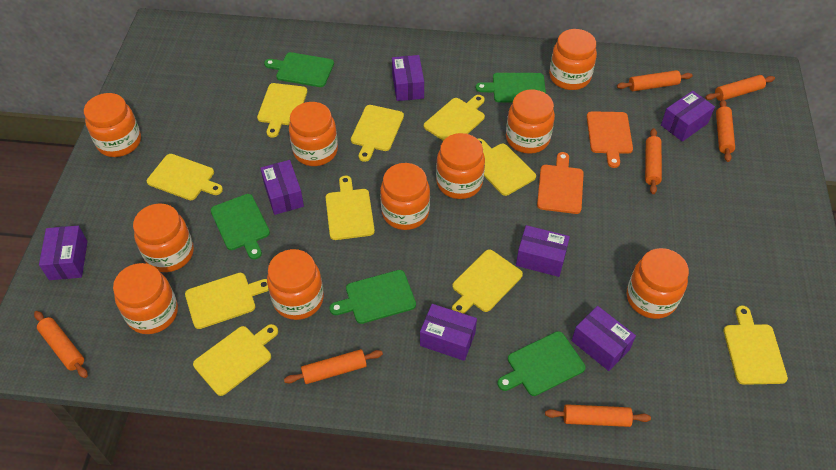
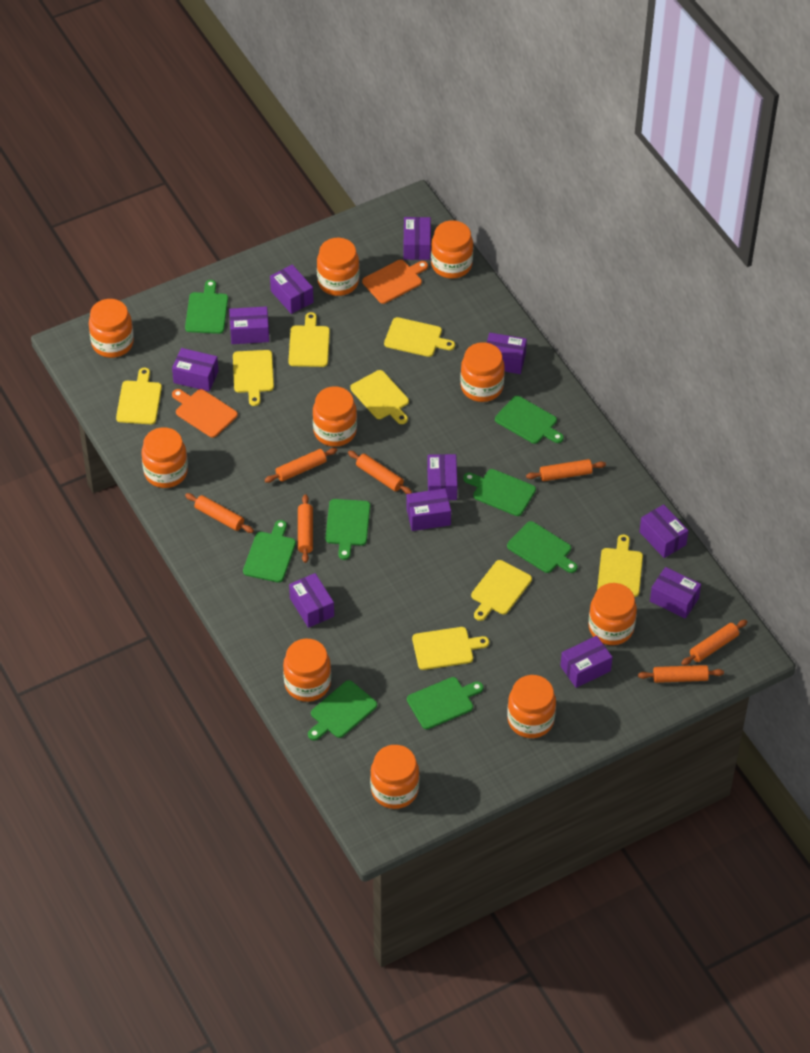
green cutting board: [211,194,270,259] [264,52,334,87] [329,270,416,324] [476,73,546,103] [497,331,586,396] = 5 -> [185,280,228,334] [243,520,296,583] [308,680,377,741] [325,499,370,560] [407,677,483,729] [463,469,536,516] [495,396,564,444] [507,521,577,573] = 8
purple box: [39,226,88,280] [260,160,304,215] [392,55,424,101] [420,304,477,361] [516,225,570,277] [572,306,636,371] [661,91,715,142] = 7 -> [172,348,218,391] [229,306,269,344] [270,265,314,314] [289,573,334,628] [403,217,431,260] [406,488,451,531] [427,454,458,500] [486,333,527,374] [560,636,613,688] [639,504,689,558] [650,567,701,619] = 11
yellow cutting board: [147,154,223,200] [185,273,269,329] [193,324,278,396] [257,83,307,138] [325,176,375,240] [351,105,404,162] [424,95,485,141] [452,250,523,314] [478,138,536,196] [723,305,788,385] = 10 -> [116,368,162,424] [233,350,274,406] [288,312,330,367] [350,370,409,424] [384,317,455,357] [412,627,489,670] [471,560,532,621] [597,534,643,597] = 8

